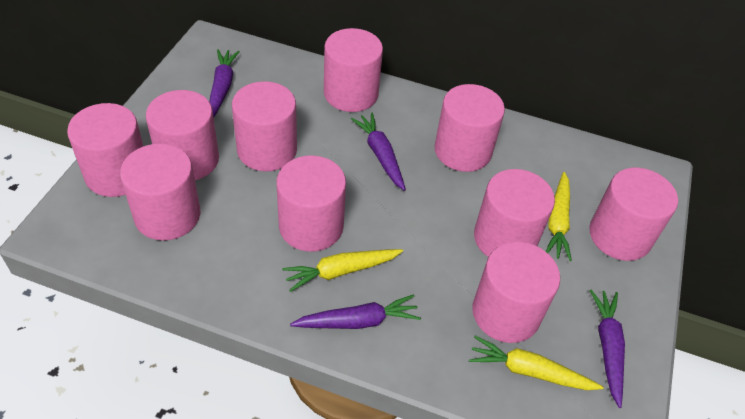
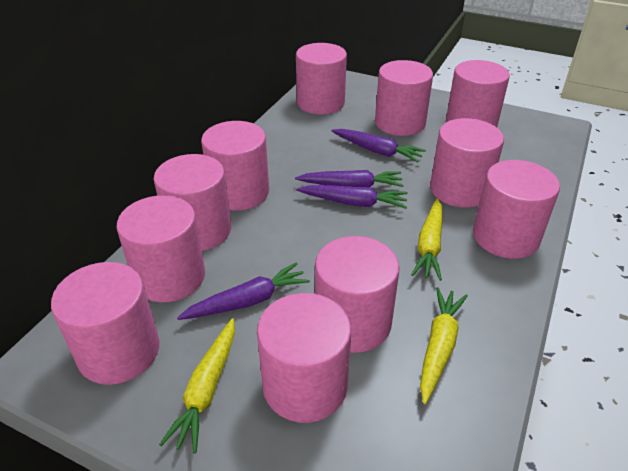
pink cylinder: [67,103,143,197] [120,144,200,241] [146,90,219,180] [232,81,297,171] [276,155,346,252] [324,28,383,112] [435,84,505,172] [472,242,560,343] [474,169,555,257] [589,167,678,261] = 10 -> [51,262,160,385] [117,195,205,302] [153,154,231,251] [201,121,269,210] [257,293,351,423] [296,43,347,115] [315,236,400,353] [375,60,433,136] [430,118,504,207] [446,60,510,127] [473,160,560,259] = 11

